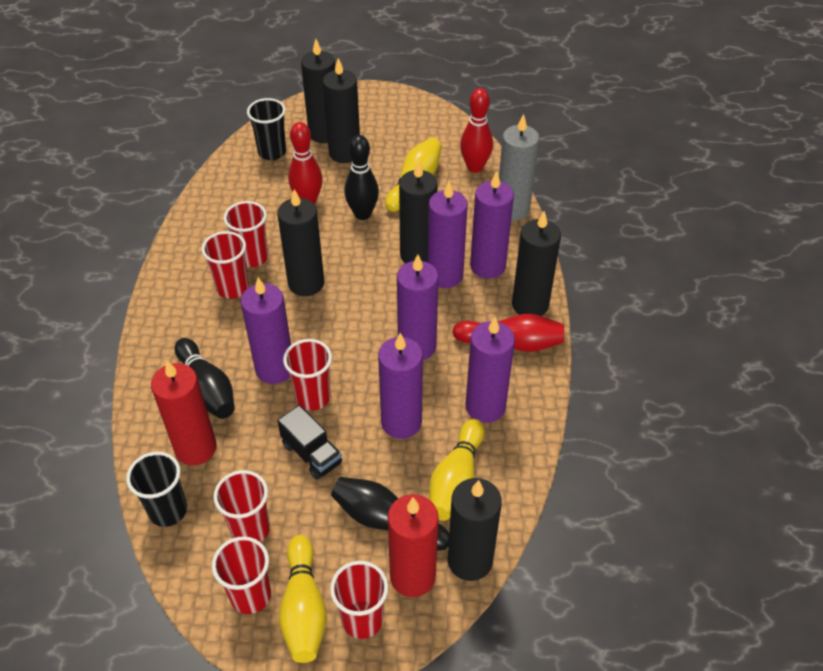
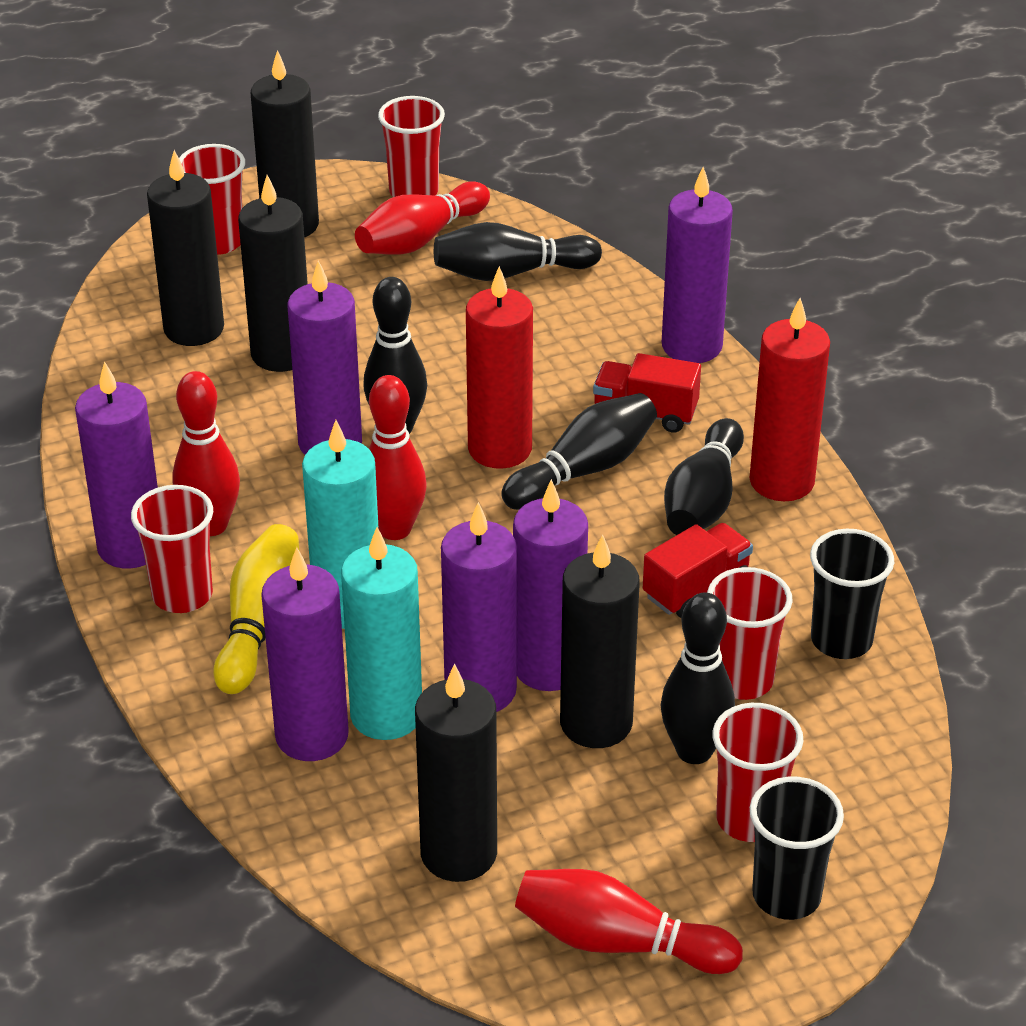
black bowling pin: [175,338,235,419] [331,477,449,551] [344,135,379,220] = 3 -> [363,277,427,434] [434,222,602,281] [501,393,657,510] [661,593,735,764] [664,418,744,535] = 5
black candle: [277,189,324,296] [301,39,335,143] [323,58,360,163] [399,160,438,264] [448,478,502,581] [512,211,561,316] = 6 -> [147,150,224,346] [238,175,308,372] [251,50,319,237] [415,664,497,882] [560,534,640,748] = 5
black truck: [277,405,342,480] = 1 -> none = 0
grey candle: [499,114,539,221] = 1 -> none = 0
red bowling pin: [288,122,323,205] [452,314,564,352] [460,88,493,173] = 3 -> [172,371,240,536] [355,182,490,255] [369,375,427,540] [515,869,743,974] = 4
red cup: [202,231,249,299] [212,536,271,614] [213,470,270,542] [224,201,268,267] [283,339,332,410] [330,561,388,639] = 6 -> [131,485,213,613] [179,144,245,255] [378,96,445,197] [707,567,792,700] [712,703,803,842] = 5
red truck: none = 0 -> [593,353,701,433] [643,523,753,618] = 2
turquoise candle: none = 0 -> [302,420,379,629] [341,527,422,740] = 2
yellow bowling pin: [279,535,327,663] [385,138,442,212] [429,419,485,521] = 3 -> [213,524,299,694] = 1

